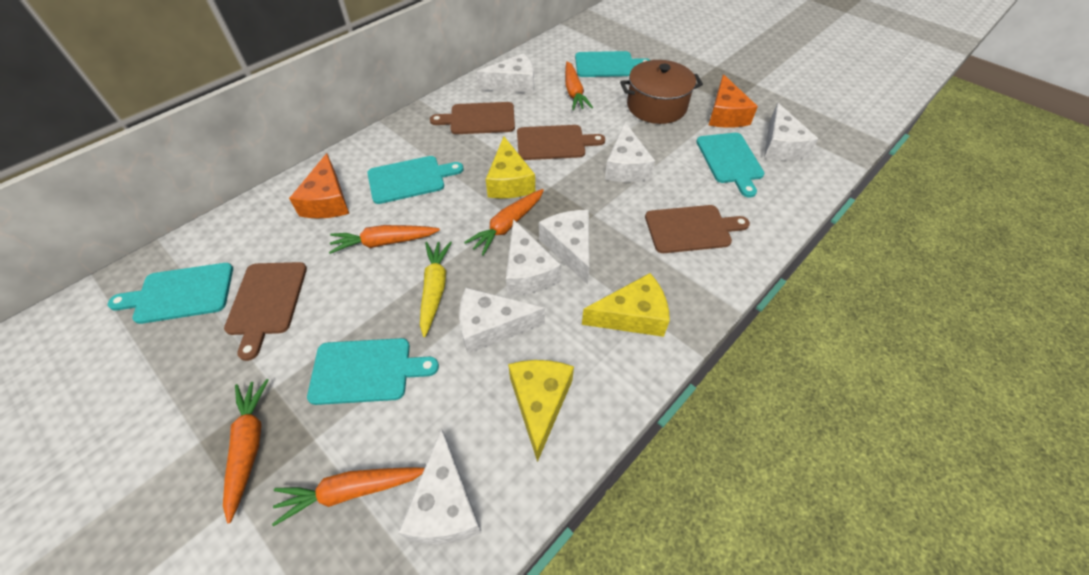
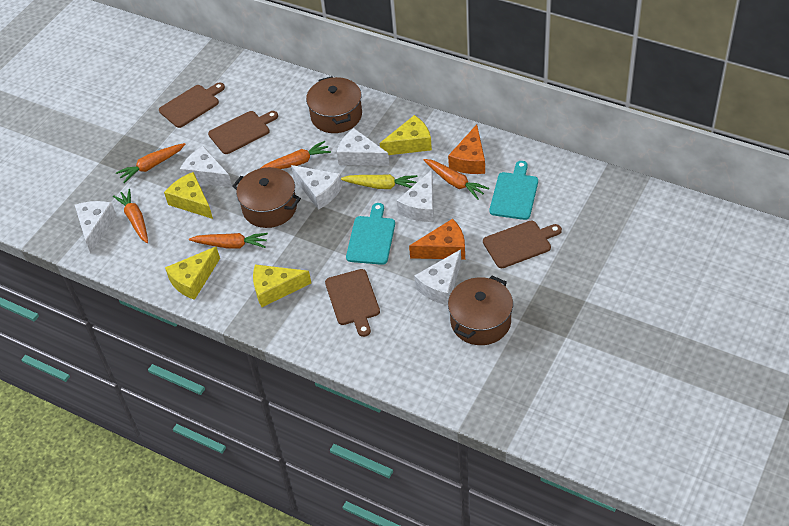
brown pot: [620,60,703,124] = 1 -> [232,167,301,228] [306,76,362,133] [448,276,513,345] = 3
turquoise cutting board: [108,263,233,324] [307,338,439,405] [367,156,463,204] [575,51,650,77] [696,133,764,197] = 5 -> [346,203,395,265] [489,161,538,220] = 2
white cheese: [398,428,482,544] [459,288,545,354] [477,53,534,93] [506,219,561,295] [539,210,590,285] [605,122,655,182] [764,103,818,160] = 7 -> [75,201,116,253] [180,146,232,187] [291,165,342,210] [337,128,390,166] [397,170,434,222] [414,249,461,305] = 6
yellow cheese: [486,136,535,198] [508,360,574,462] [582,273,670,337] = 3 -> [164,172,213,219] [165,246,220,300] [253,264,311,307] [380,115,432,155] = 4

